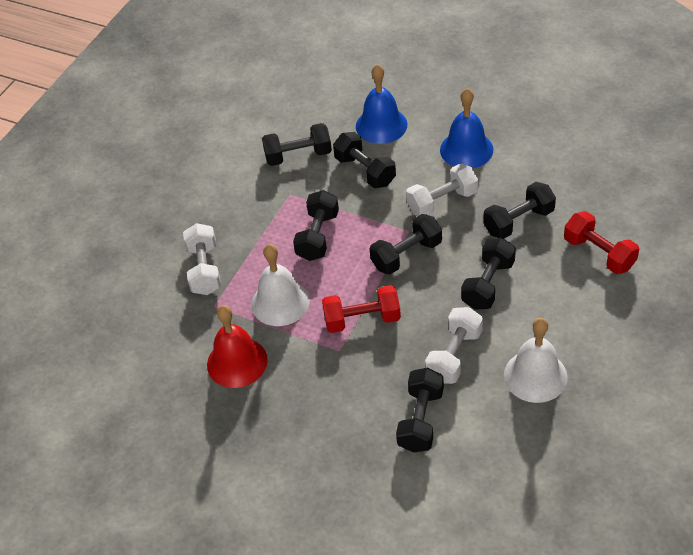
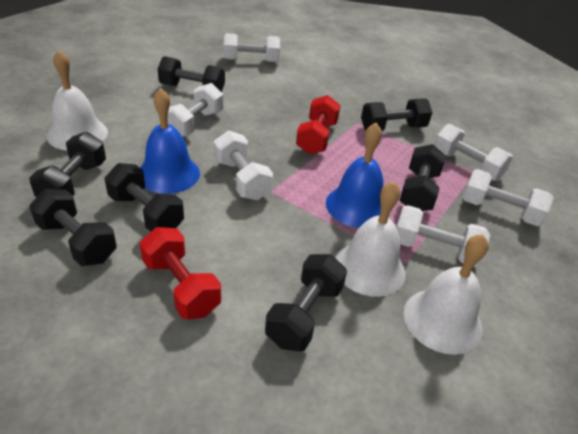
red bell: [207,305,268,388] = 1 -> none = 0
white bell: [251,244,310,326] [504,318,568,403] = 2 -> [47,50,108,151] [335,181,406,297] [404,234,489,355] = 3
white dumbbell: [183,223,221,295] [406,163,478,216] [425,307,483,384] = 3 -> [167,83,223,137] [213,130,273,200] [223,33,280,63] [397,205,490,267] [434,124,513,181] [463,169,554,226] = 6

